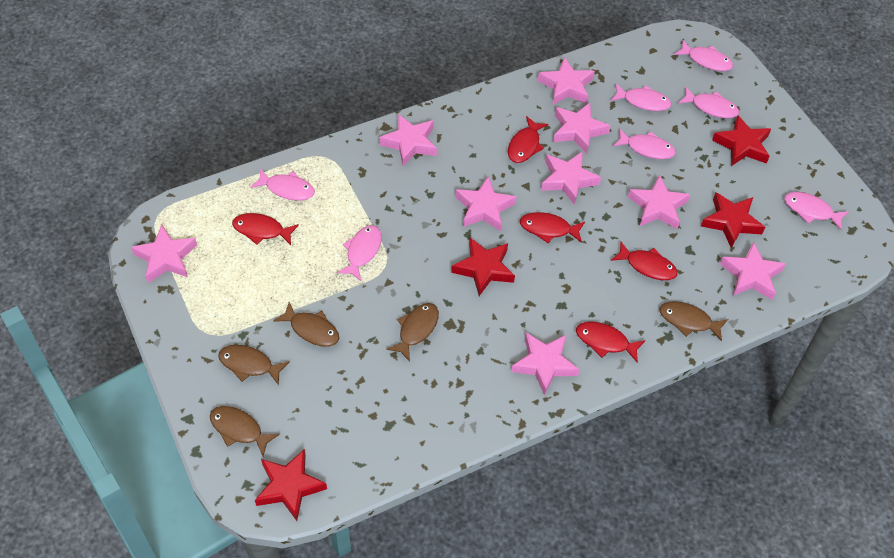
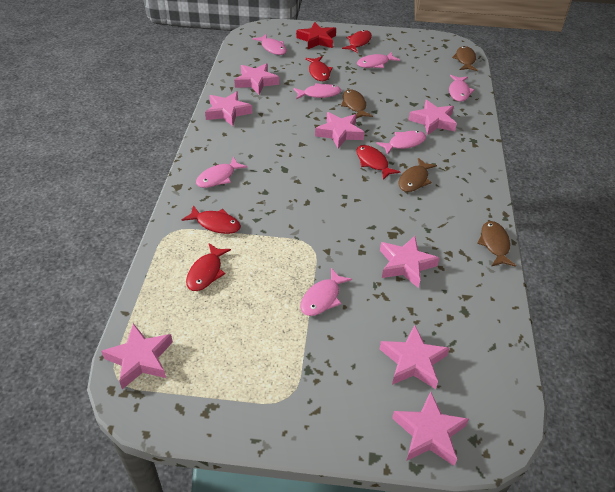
brown fish: [210,406,280,456] [218,345,290,385] [273,302,339,347] [386,303,439,362] [660,301,728,341] = 5 -> [341,89,373,119] [399,158,437,192] [452,46,478,71] [477,221,516,267] = 4
pink star: [131,225,197,283] [379,114,437,166] [455,176,517,231] [511,332,580,395] [538,57,595,105] [541,151,601,205] [553,103,610,153] [628,175,690,229] [720,242,786,300] = 9 -> [101,323,173,389] [205,91,252,126] [234,63,279,95] [315,112,364,149] [380,236,440,288] [380,325,450,389] [392,391,469,466] [409,100,457,135] = 8
red star: [255,449,327,521] [451,238,515,296] [701,192,765,248] [712,115,771,166] = 4 -> [296,22,336,49] = 1

